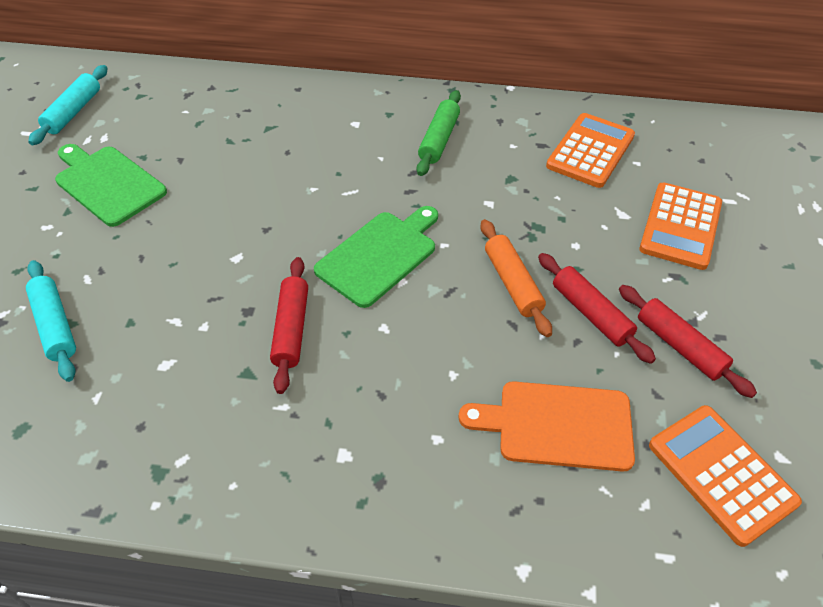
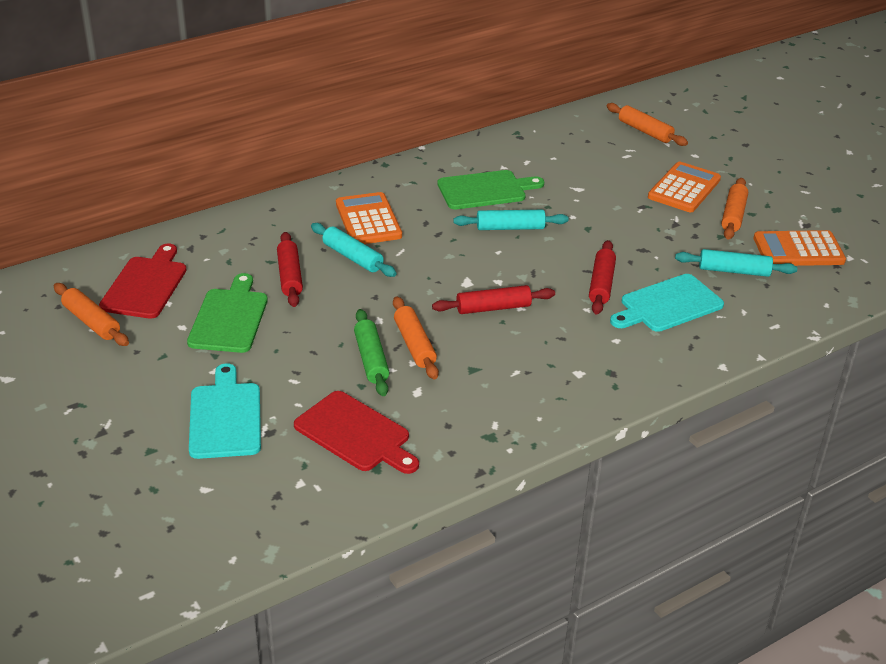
orange cutting board: [459,381,635,472] = 1 -> none = 0
orange rolling pin: [480,219,552,337] = 1 -> [54,283,129,346] [393,296,439,379] [607,103,688,146] [721,178,748,240] = 4
red cutting board: none = 0 -> [99,244,187,319] [294,391,419,474] = 2
turquoise cutting board: none = 0 -> [189,363,261,459] [610,274,724,332] = 2
turquoise rolling pin: [26,260,76,382] [28,65,107,145] = 2 -> [311,223,397,277] [453,210,569,230] [675,249,797,277] = 3

